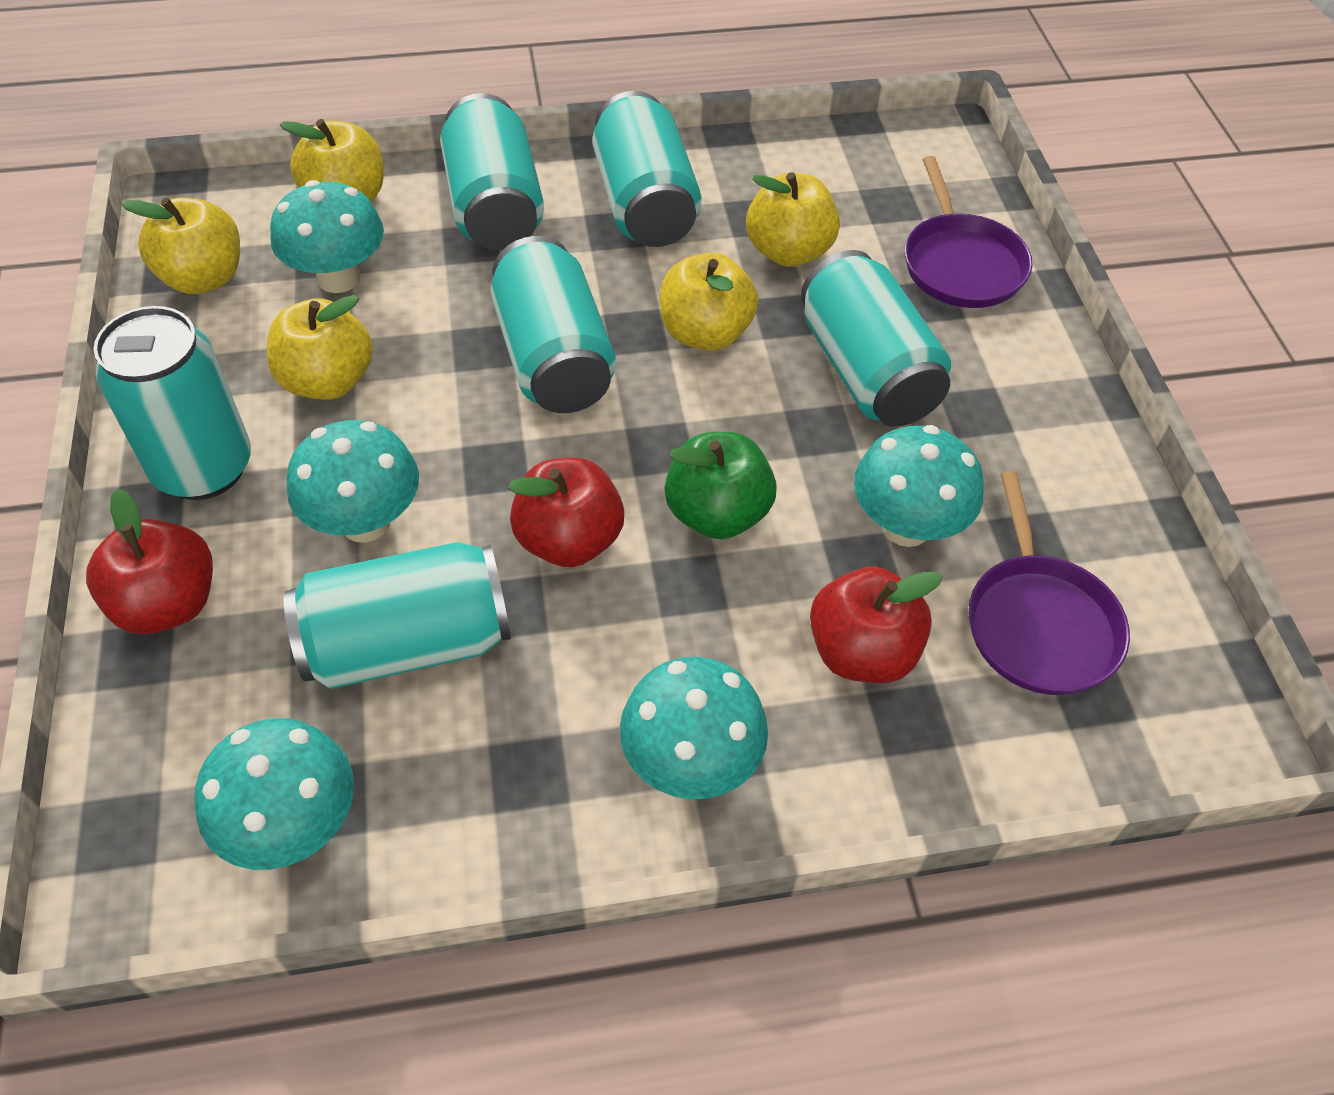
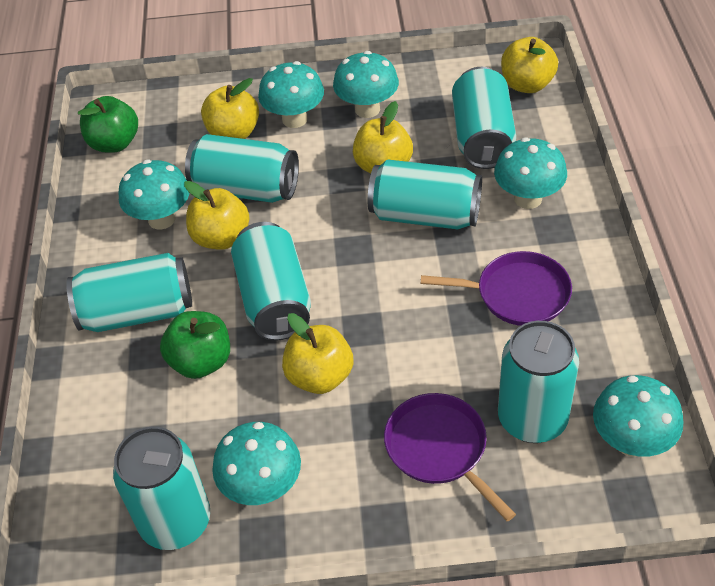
green apple: [665,432,777,539] = 1 -> [78,96,138,153] [160,311,230,379] = 2
red apple: [86,488,213,634] [508,457,624,567] [810,567,942,683] = 3 -> none = 0
turquoise can: [94,306,251,500] [284,542,511,689] [440,93,544,251] [490,236,616,413] [592,91,702,247] [801,250,951,427] = 6 -> [66,253,192,332] [113,427,210,550] [185,134,299,203] [231,222,311,341] [368,160,482,229] [452,67,516,169] [498,321,579,443] = 7
turquoise mushroom: [195,718,354,870] [270,180,384,293] [287,420,419,542] [620,657,768,799] [854,425,984,547] = 5 -> [118,160,190,230] [212,422,301,505] [258,61,324,128] [333,51,399,118] [494,138,567,209] [593,375,683,457] = 6

